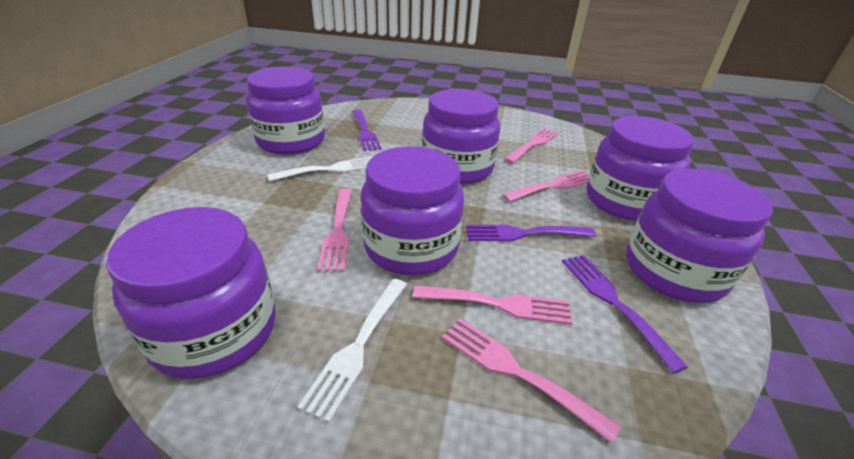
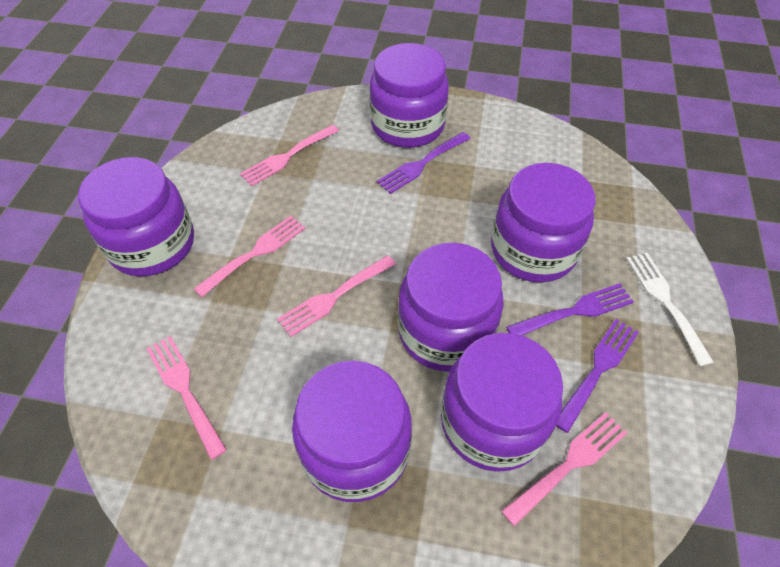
white fork: [267,156,373,182] [297,279,407,423] = 2 -> [626,253,714,366] = 1

